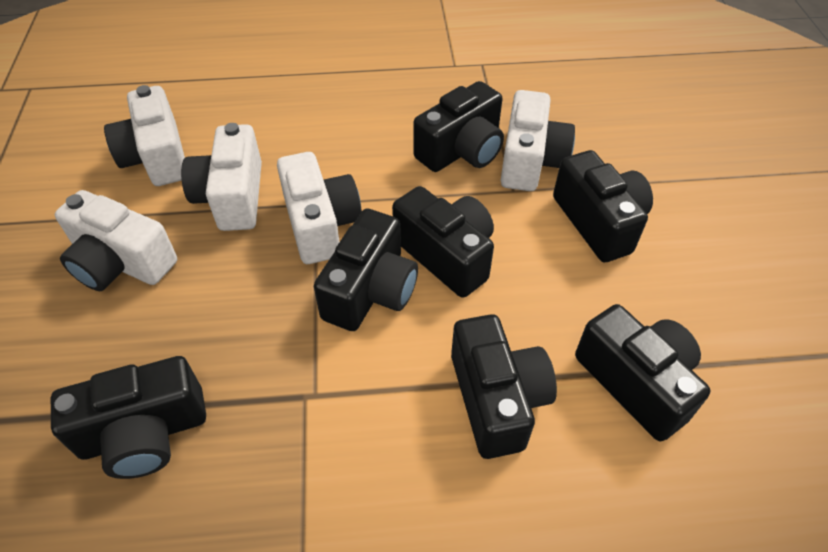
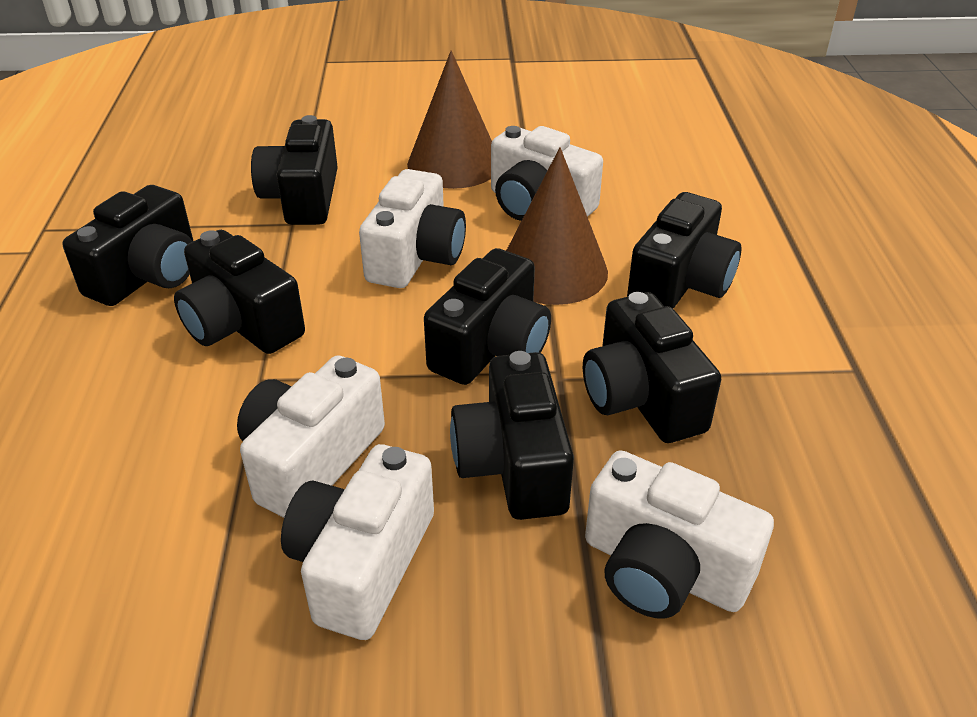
brown cone: none = 0 -> [407,50,492,189] [506,147,608,305] = 2

